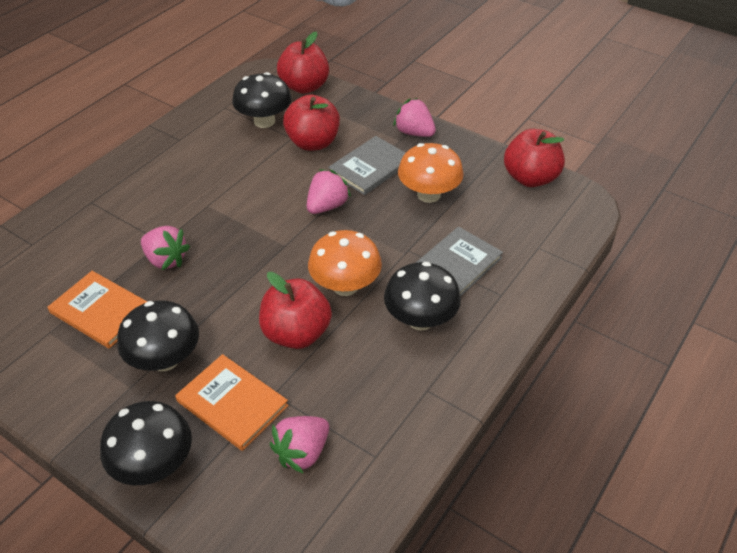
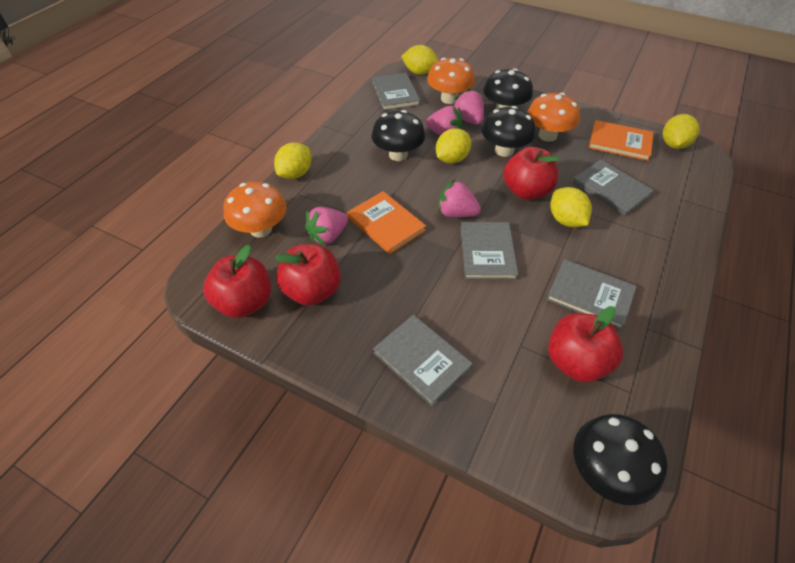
grey book: [328,136,406,195] [416,226,503,296] = 2 -> [372,73,421,111] [373,315,473,406] [460,222,519,280] [546,259,637,330] [573,160,654,216] = 5
orange mushroom: [308,230,382,296] [398,143,464,203] = 2 -> [224,182,286,238] [427,58,475,104] [527,93,580,142] = 3
yellow lemon: none = 0 -> [274,142,311,179] [401,45,439,75] [436,128,471,164] [550,187,592,227] [663,114,699,149] = 5

